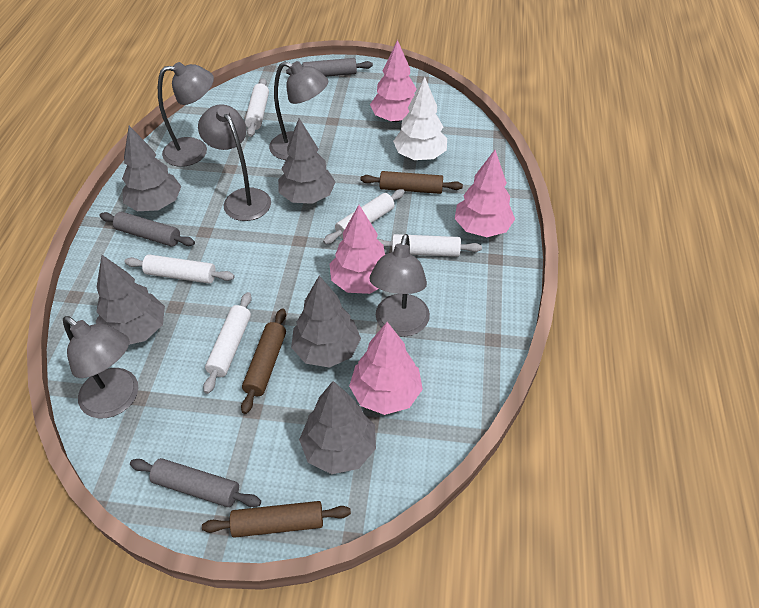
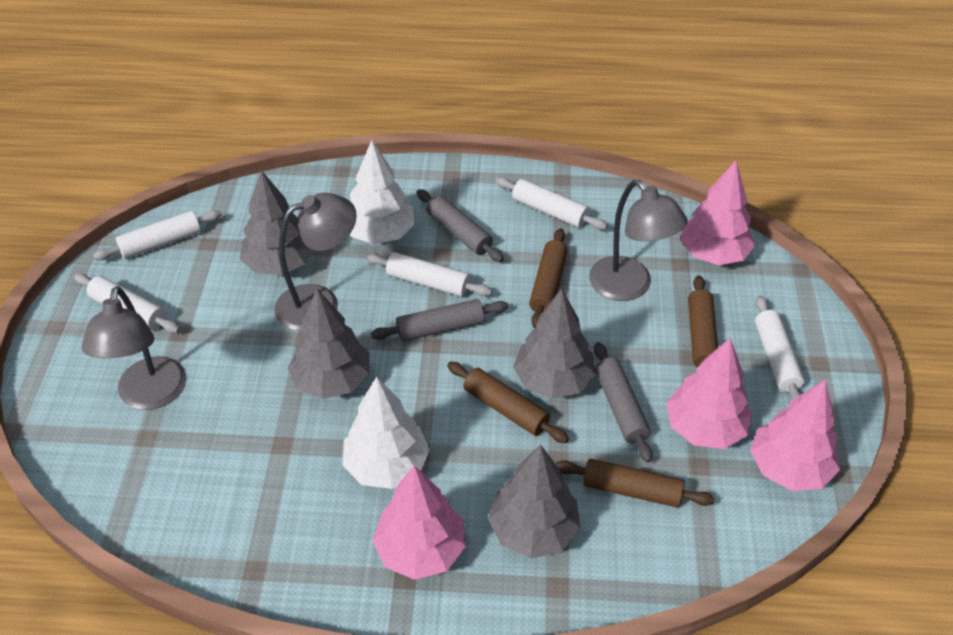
brown rolling pin: [202,501,351,538] [241,308,286,414] [360,171,463,194] = 3 -> [447,362,569,443] [529,228,568,328] [556,459,714,507] [688,275,718,368] = 4
grey lamp: [63,316,138,418] [158,62,214,167] [198,104,271,221] [269,61,328,160] [369,234,430,337] = 5 -> [82,286,186,410] [274,193,357,331] [589,180,688,301] = 3
grey tree: [96,255,165,345] [122,126,182,211] [278,118,335,204] [291,276,361,368] [299,381,376,474] = 5 -> [240,170,313,275] [288,289,370,399] [488,444,581,558] [513,289,596,399] = 4
white tree: [393,77,447,160] = 1 -> [342,377,430,489] [350,140,415,244] = 2

